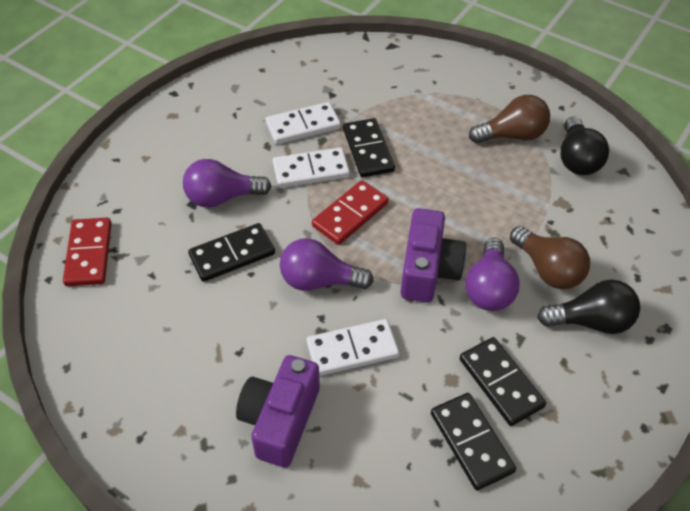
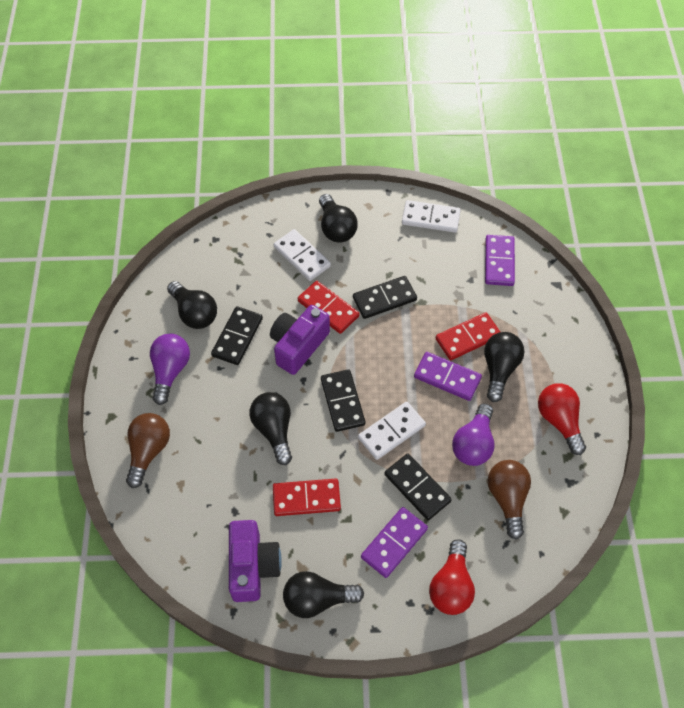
black light bulb: [537,280,640,334] [560,116,609,175] = 2 -> [167,281,217,329] [249,392,292,465] [283,571,364,618] [319,194,358,242] [484,332,524,402] = 5
purple domino: none = 0 -> [361,507,428,578] [414,352,482,401] [485,235,515,286] = 3
purple light bulb: [183,159,271,208] [280,238,374,291] [465,238,520,311] = 3 -> [150,333,190,405] [452,403,494,466] = 2
red domino: [63,218,112,286] [312,180,389,245] = 2 -> [273,478,341,516] [298,281,359,334] [436,312,500,360] = 3
red light bulb: none = 0 -> [429,539,475,615] [538,383,586,455] = 2

